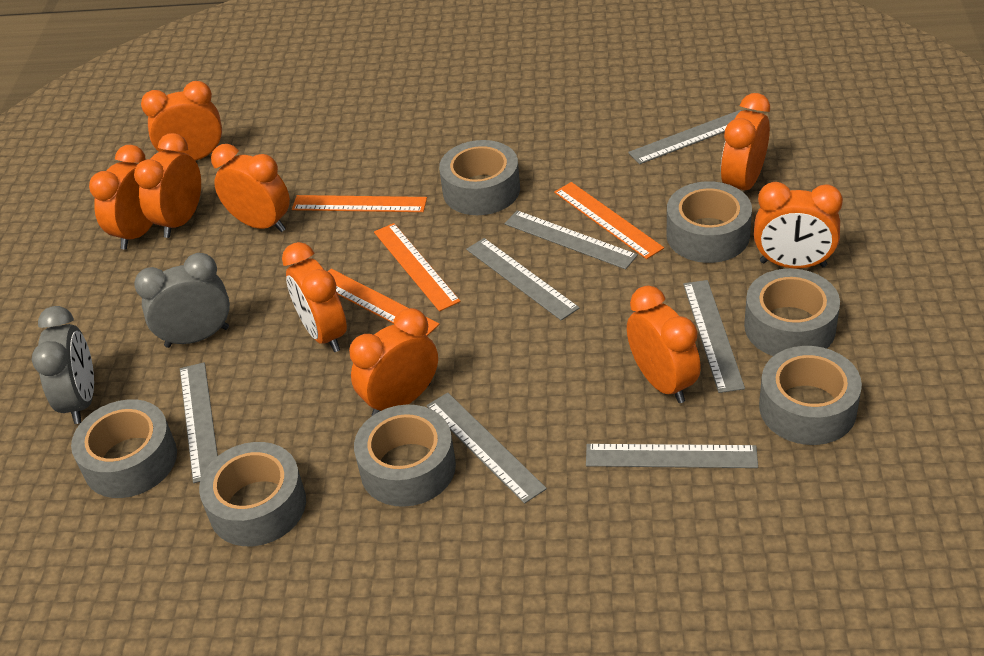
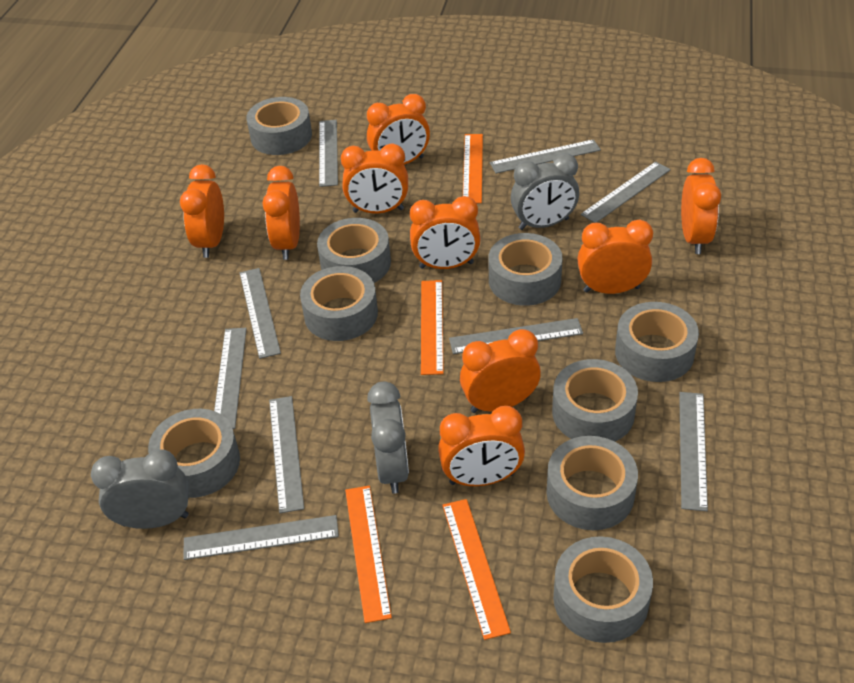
grey clock: [32,306,94,424] [134,253,230,348] = 2 -> [91,449,189,529] [367,382,409,494] [511,153,579,230] = 3
grey ruler: [180,362,218,483] [427,393,547,504] [466,238,579,320] [504,210,638,269] [586,444,758,468] [628,110,741,164] [683,280,745,393] = 7 -> [183,515,339,560] [214,328,247,429] [239,268,281,359] [269,396,304,513] [319,120,338,187] [449,318,583,354] [490,139,601,173] [581,162,671,223] [679,392,708,511] = 9
grey tape: [71,399,177,498] [199,442,306,546] [354,405,456,507] [439,140,520,215] [666,181,752,263] [744,269,840,356] [759,346,862,445] = 7 -> [148,409,240,498] [247,97,312,155] [300,266,378,341] [317,218,391,283] [488,233,563,306] [546,436,638,530] [552,359,638,442] [553,536,653,643] [615,302,699,382] = 9

